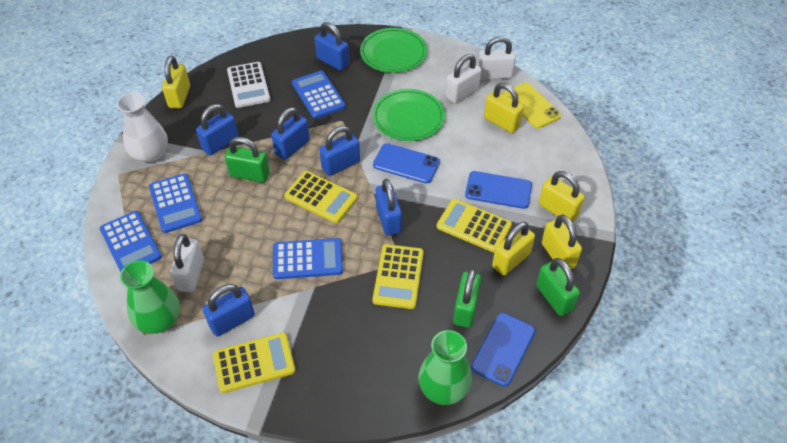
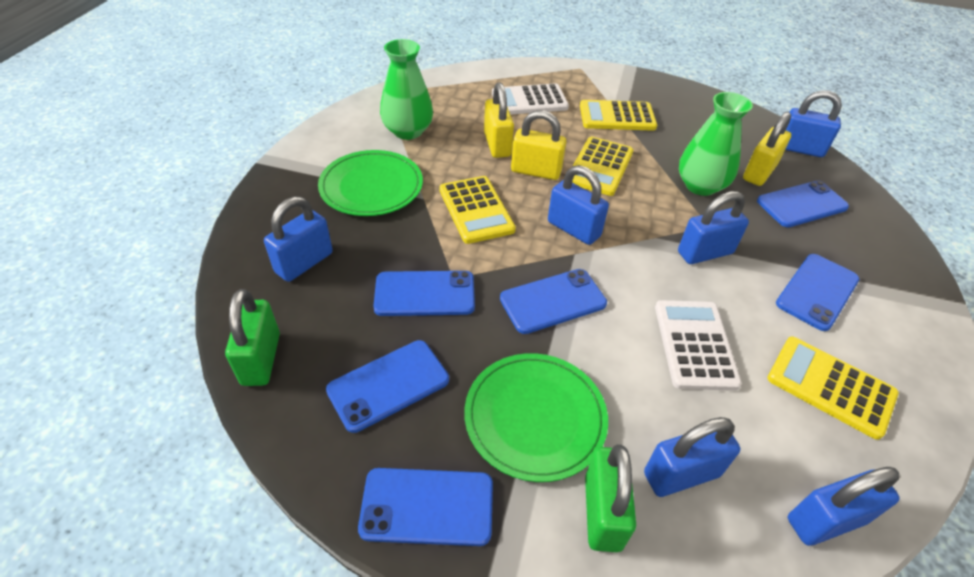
blue calculator: [100,211,162,272] [149,173,202,233] [273,238,343,279] [292,71,346,119] = 4 -> none = 0
blue phone: [373,143,440,184] [465,171,532,209] [471,313,535,386] = 3 -> [326,340,449,433] [358,468,493,546] [373,271,475,316] [500,269,607,334] [757,180,849,227] [776,254,859,331] = 6
green padlock: [225,137,269,183] [453,268,481,328] [536,258,580,316] = 3 -> [225,289,280,386] [585,444,636,552] = 2
white calculator: [227,62,270,108] = 1 -> [492,83,569,114] [655,300,742,391] = 2
white padlock: [170,234,204,292] [446,54,482,104] [478,36,516,80] = 3 -> none = 0
white vase: [117,93,168,163] = 1 -> none = 0
yellow padlock: [162,56,190,109] [484,83,524,133] [492,222,535,275] [539,171,585,222] [541,215,582,269] = 5 -> [484,83,514,158] [511,110,566,180] [743,112,791,186] = 3
yellow phone: [504,82,561,128] = 1 -> none = 0

